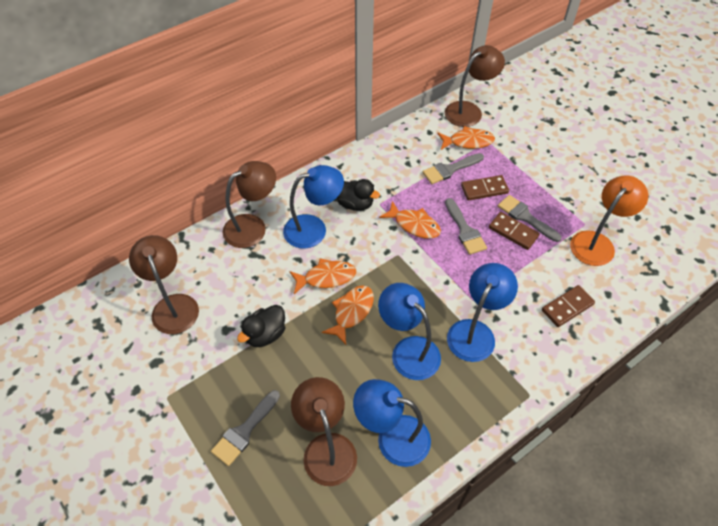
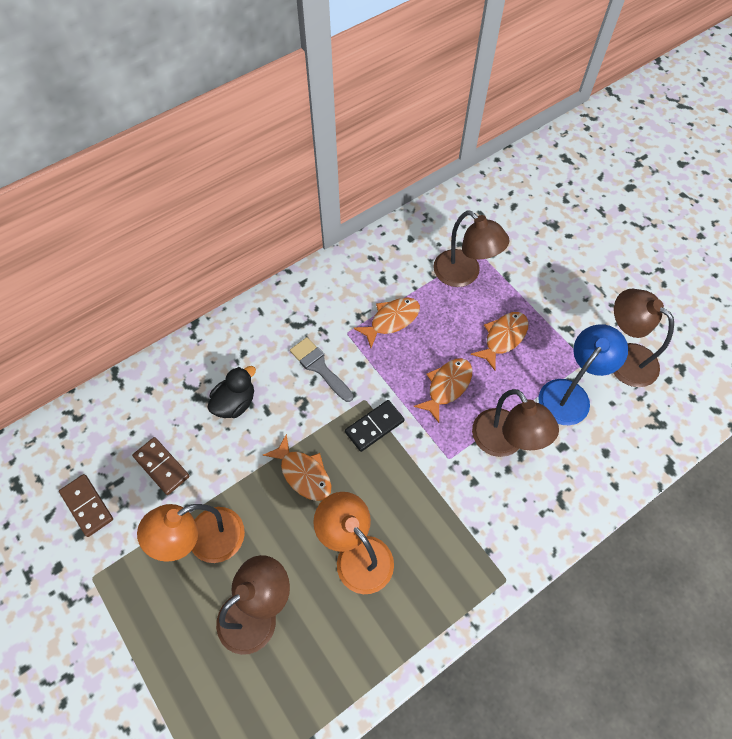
black domino: none = 0 -> [345,400,405,452] = 1
black duck: [237,305,285,347] [337,179,380,211] = 2 -> [207,366,256,418] = 1
blue lamp: [283,165,344,248] [353,379,431,467] [378,283,441,380] [447,263,518,362] = 4 -> [538,324,628,425] = 1
brown domino: [461,175,509,201] [489,212,540,250] [542,285,595,327] = 3 -> [59,474,113,537] [132,437,190,495] = 2
grey brush: [211,390,280,466] [422,153,484,184] [445,198,487,255] [498,195,562,242] = 4 -> [290,337,353,402] = 1
orange lamp: [570,176,648,266] = 1 -> [137,504,245,563] [313,492,394,594] = 2

